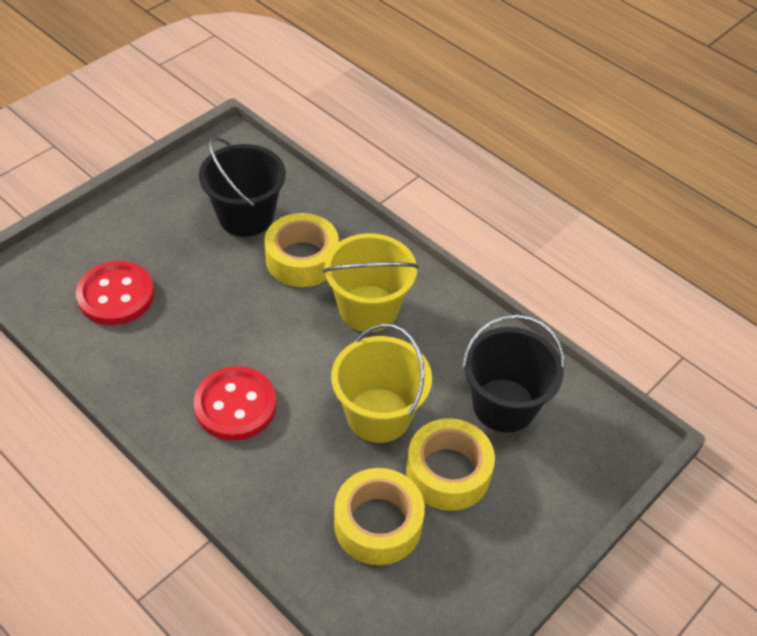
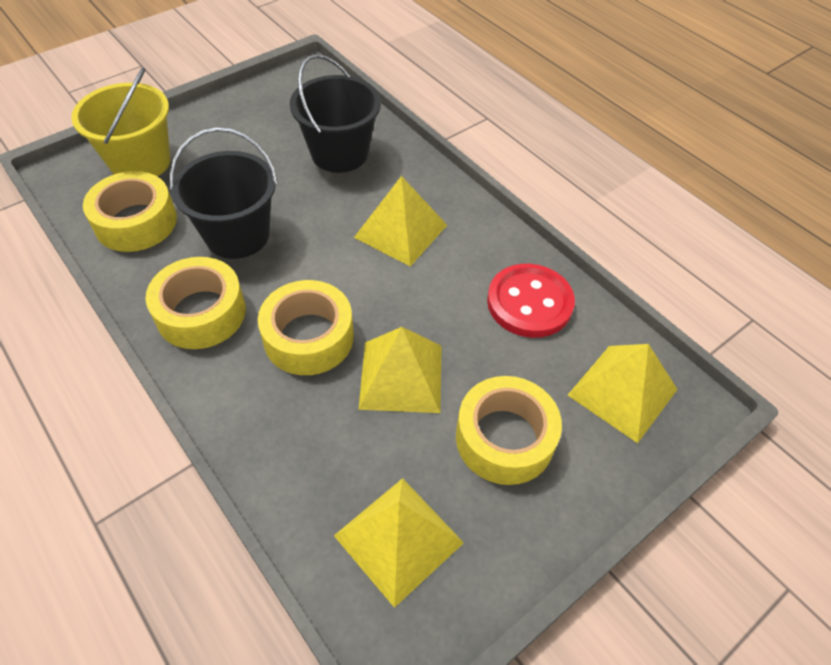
red button: [76,261,155,325] [194,366,277,441] = 2 -> [487,264,575,338] = 1
yellow bucket: [323,233,418,332] [331,324,432,443] = 2 -> [71,67,170,177] = 1
yellow pyramid: none = 0 -> [334,478,464,608] [354,176,447,267] [358,327,442,413] [568,344,678,443] = 4
yellow tape: [264,213,339,287] [334,468,425,565] [406,418,495,511] = 3 -> [83,171,177,252] [145,257,246,349] [258,280,354,375] [456,376,562,485] = 4

